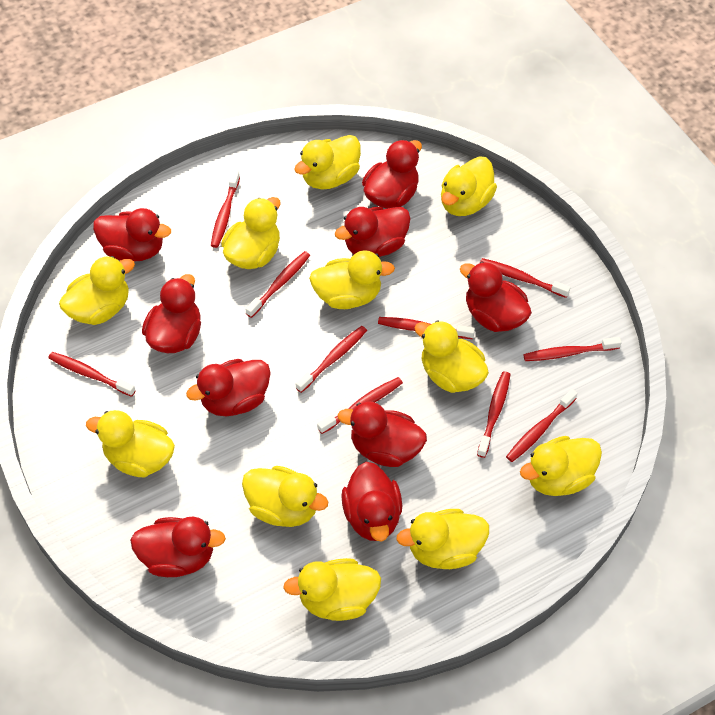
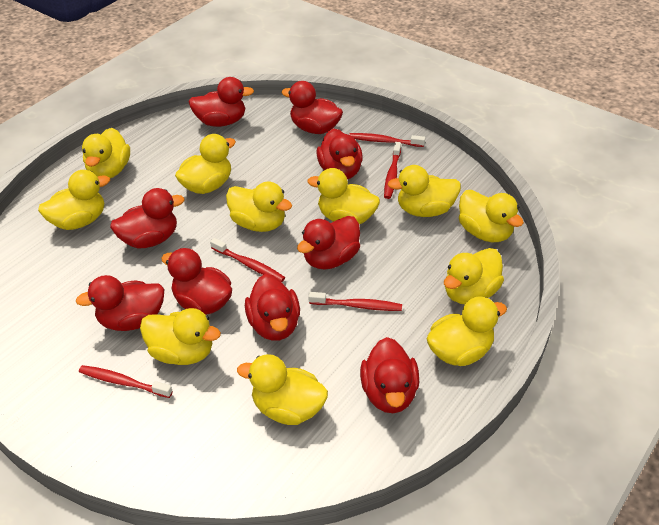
red toothbrush: [48,352,136,397] [211,170,240,248] [245,251,310,318] [295,326,367,393] [317,377,403,434] [378,317,475,339] [477,371,510,458] [480,258,571,298] [506,389,577,462] [523,337,621,361] = 10 -> [79,365,173,398] [210,238,285,282] [308,292,402,311] [349,133,425,147] [384,142,401,199] = 5

